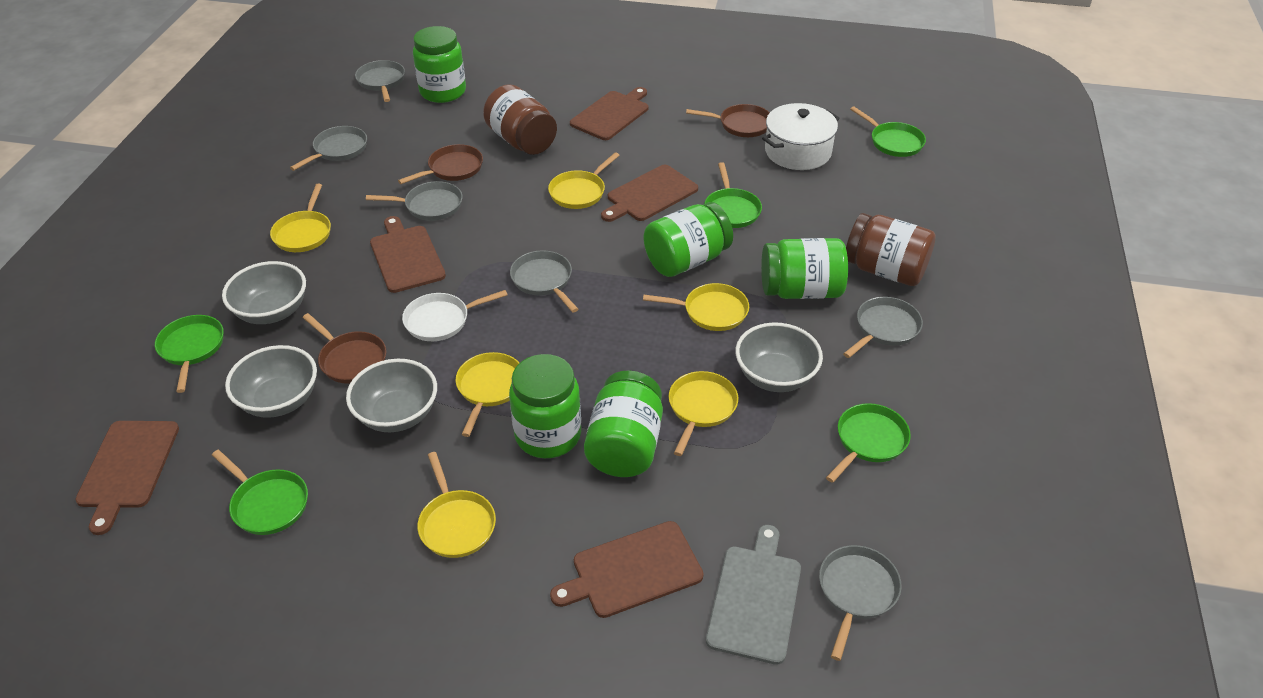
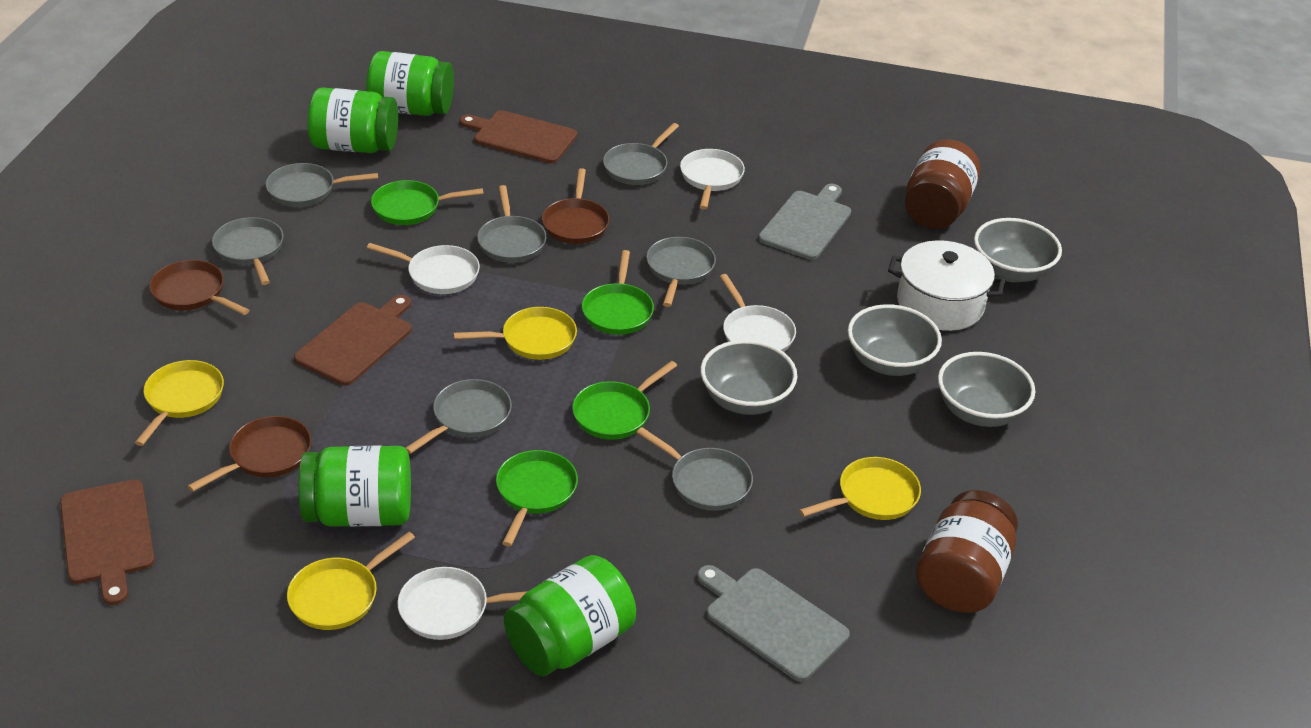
brown cutting board: [75,421,179,535] [370,216,446,293] [550,521,704,618] [570,87,648,140] [601,165,698,222] = 5 -> [60,479,155,605] [294,295,412,386] [460,110,577,163] = 3
green jar: [413,26,466,103] [509,354,581,458] [584,370,663,477] [644,202,733,277] [761,238,848,299] = 5 -> [298,445,411,527] [308,87,398,153] [366,51,454,116] [504,555,636,676] = 4
green pan: [155,315,224,393] [212,450,308,535] [704,162,762,228] [826,403,911,483] [850,106,926,157] = 5 -> [371,180,484,225] [496,450,578,547] [572,361,677,440] [582,250,654,335] = 4
grey cutting board: [706,525,801,665] = 1 -> [697,565,850,682] [758,184,851,260] = 2
grey pan: [290,126,367,171] [355,60,405,102] [366,181,463,221] [510,250,579,313] [819,545,902,661] [843,297,923,358] = 6 -> [212,217,283,285] [266,163,378,207] [405,379,512,454] [477,185,547,263] [603,123,679,185] [636,427,753,511] [646,237,716,307] = 7
white pan: [402,290,508,341] = 1 -> [367,243,480,294] [397,567,528,640] [680,149,745,210] [720,274,796,352] = 4
yellow pan: [270,184,331,252] [417,452,496,558] [456,352,519,437] [548,152,620,209] [643,283,749,331] [669,371,738,456] = 6 -> [135,360,224,446] [287,532,415,630] [453,307,577,360] [799,457,921,520] = 4

